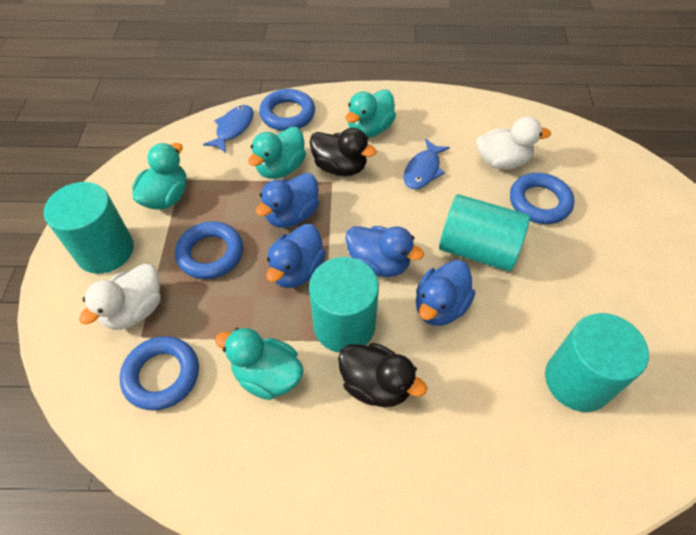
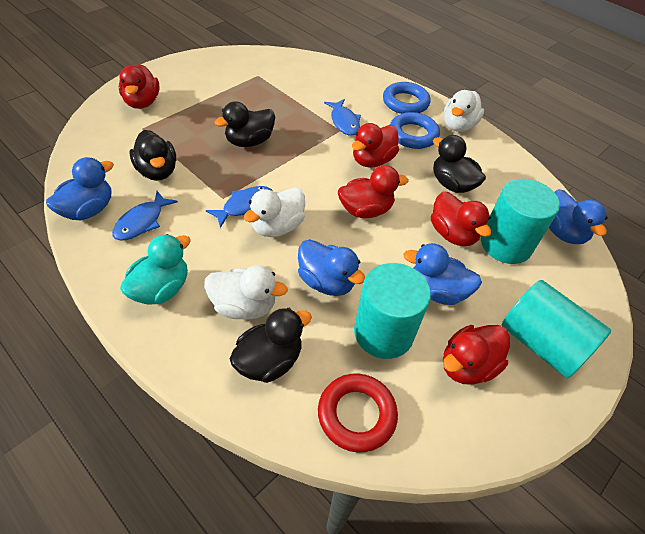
black duck: [310,128,377,176] [338,343,427,407] = 2 -> [130,130,176,181] [215,101,275,147] [230,308,312,383] [433,135,486,193] = 4
blue fish: [203,105,253,153] [404,139,450,189] = 2 -> [112,191,178,241] [206,186,273,228] [324,99,361,136] = 3
blue ring: [120,336,199,411] [175,221,243,279] [259,89,315,131] [510,173,574,224] = 4 -> [383,82,431,114] [390,112,440,149] = 2
red duck: none = 0 -> [119,64,159,109] [338,165,409,218] [352,123,399,168] [431,191,491,246] [443,325,510,385] = 5
red ring: none = 0 -> [318,374,398,453] = 1
turquoise cylinder: [44,182,134,274] [309,257,379,353] [439,194,530,271] [545,313,649,412] = 4 -> [354,263,431,359] [481,179,560,264] [501,280,611,378] = 3
turquoise duck: [132,143,187,210] [215,328,304,400] [248,127,306,179] [346,90,396,138] = 4 -> [120,234,191,305] = 1
white duck: [79,264,161,330] [477,117,551,170] = 2 -> [204,265,288,320] [244,187,305,237] [444,90,484,132] = 3

